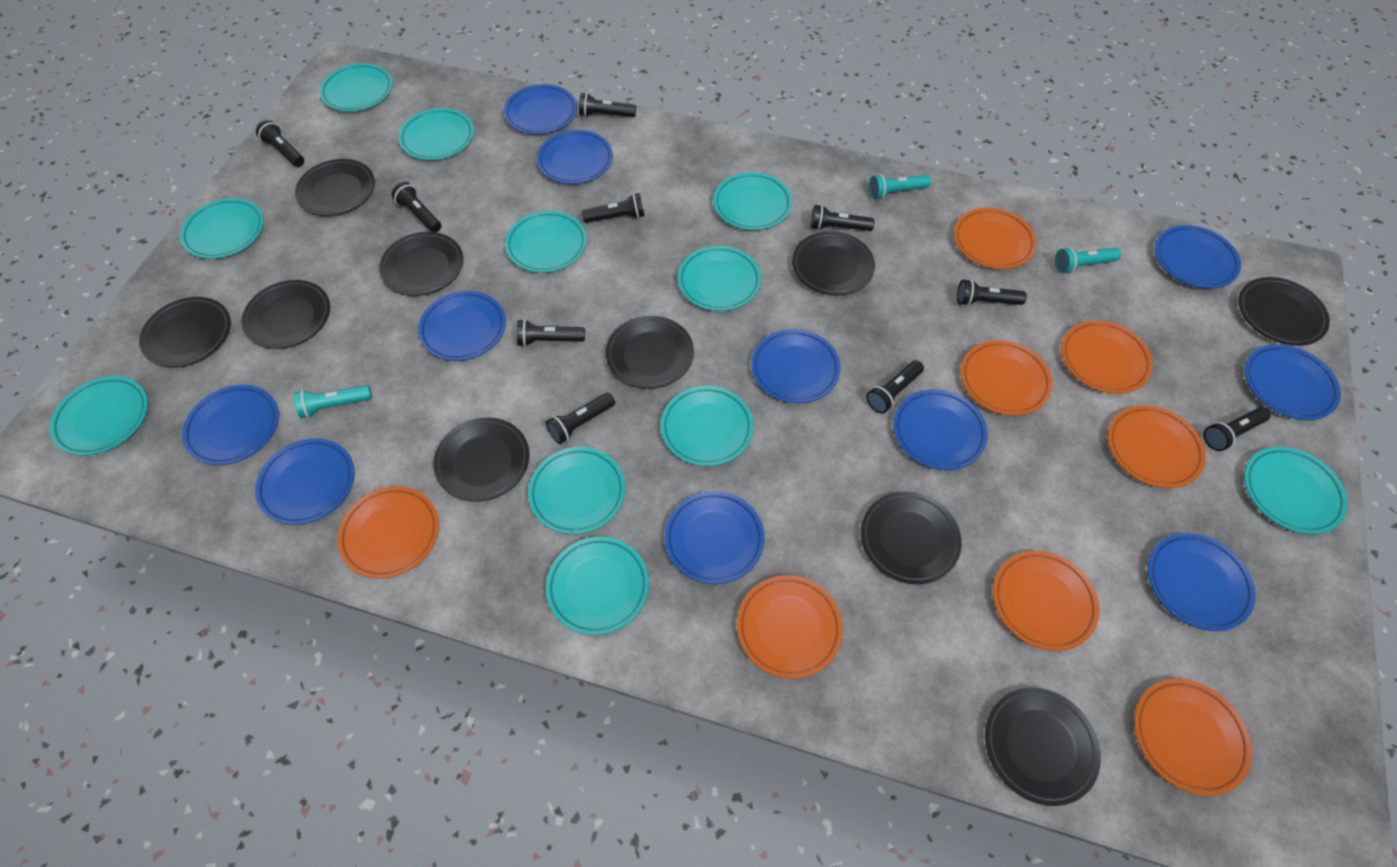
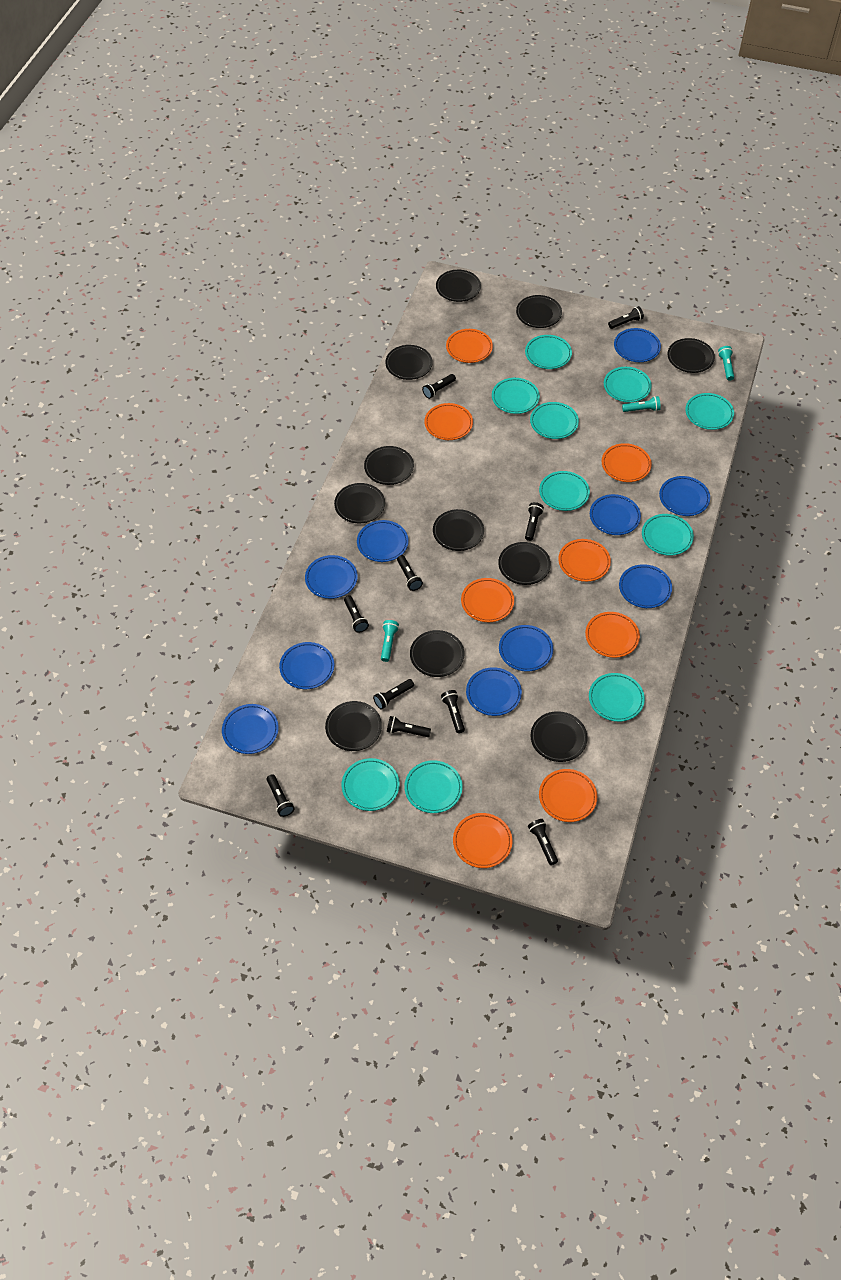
black plate: [139,297,231,367] [241,280,330,349] [295,159,375,216] [379,232,463,296] [433,417,530,502] [606,316,694,389] [792,231,875,295] [861,491,962,584] [985,687,1101,806] [1238,277,1330,346] = 10 -> [325,701,382,751] [334,483,385,524] [364,446,414,485] [385,345,433,380] [410,630,465,677] [433,509,484,551] [436,270,481,302] [498,542,551,585] [516,295,562,328] [531,711,588,762] [668,338,715,373] = 11
blue plate: [182,385,279,465] [255,438,355,525] [418,291,506,361] [504,84,577,134] [537,130,613,184] [665,491,765,584] [751,329,841,403] [893,389,988,470] [1148,533,1256,631] [1155,225,1241,289] [1244,344,1341,420] = 11 -> [222,704,279,754] [279,642,334,689] [305,555,358,599] [357,520,409,562] [466,667,522,716] [499,625,553,672] [590,494,641,535] [614,328,661,362] [619,564,672,608] [659,476,710,516] = 10
turquoise plate: [50,376,148,456] [180,198,264,259] [319,63,393,112] [398,108,474,160] [505,211,587,273] [528,447,625,534] [546,537,649,635] [661,386,754,466] [678,246,761,311] [713,172,792,230] [1244,447,1348,534] = 11 -> [342,758,400,811] [404,760,463,813] [492,378,540,414] [525,335,572,369] [530,402,579,439] [539,471,590,511] [589,673,645,722] [604,367,652,402] [642,514,694,556] [685,393,734,430] = 10

